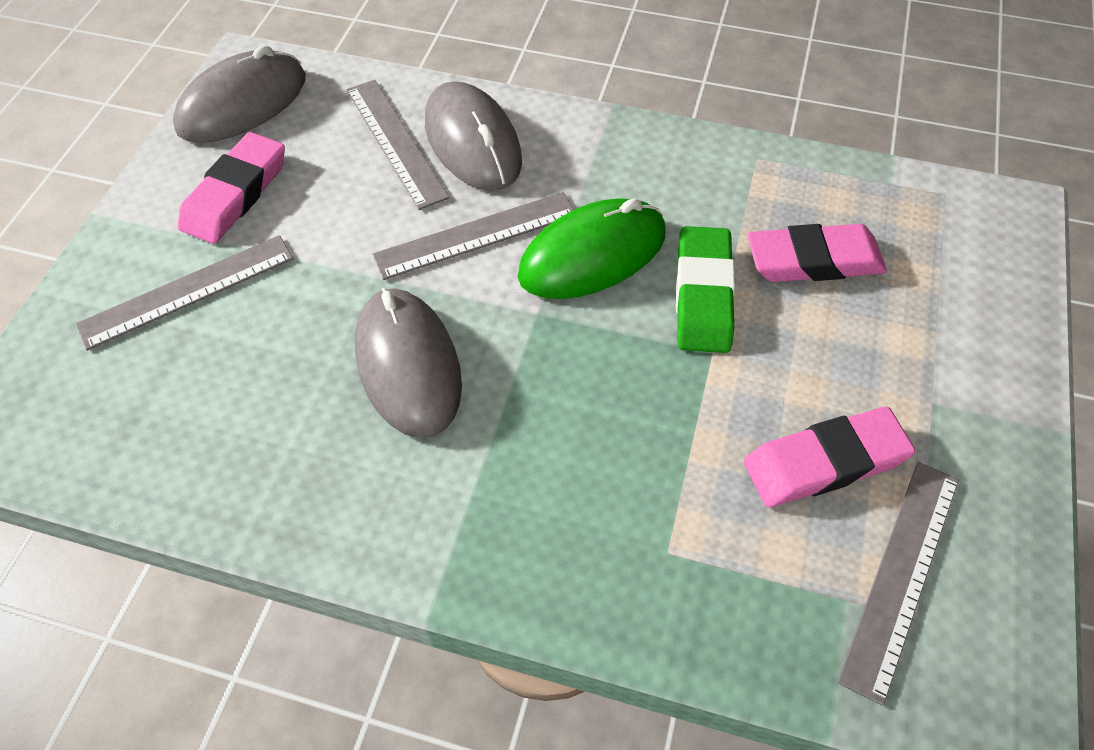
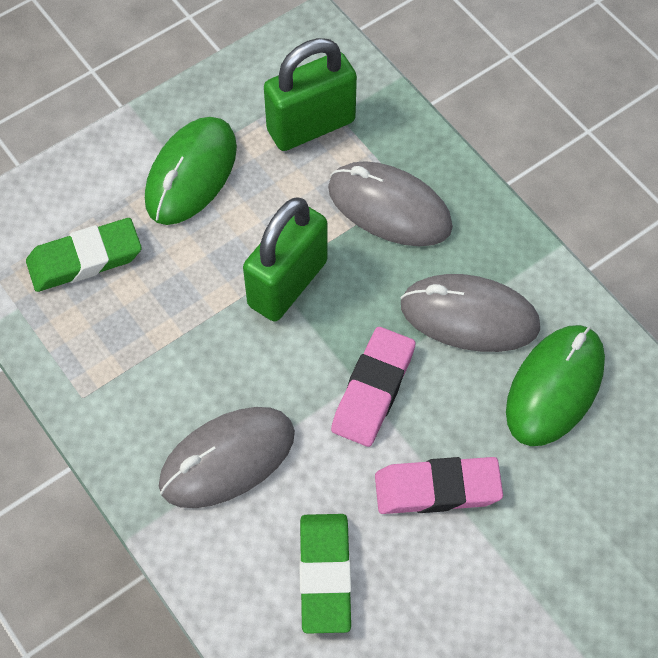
green eraser: [676,226,735,353] = 1 -> [26,218,142,292] [299,514,352,634] = 2
green mouse: [518,198,666,299] = 1 -> [145,117,237,225] [506,325,605,446] = 2
green padlock: none = 0 -> [243,197,327,321] [264,38,357,151] = 2
grey ruler: [75,235,294,351] [346,80,449,210] [372,192,574,280] [838,462,959,705] = 4 -> none = 0
pink eraser: [178,132,285,244] [744,407,915,507] [747,224,887,282] = 3 -> [331,327,416,447] [375,457,503,514] = 2

